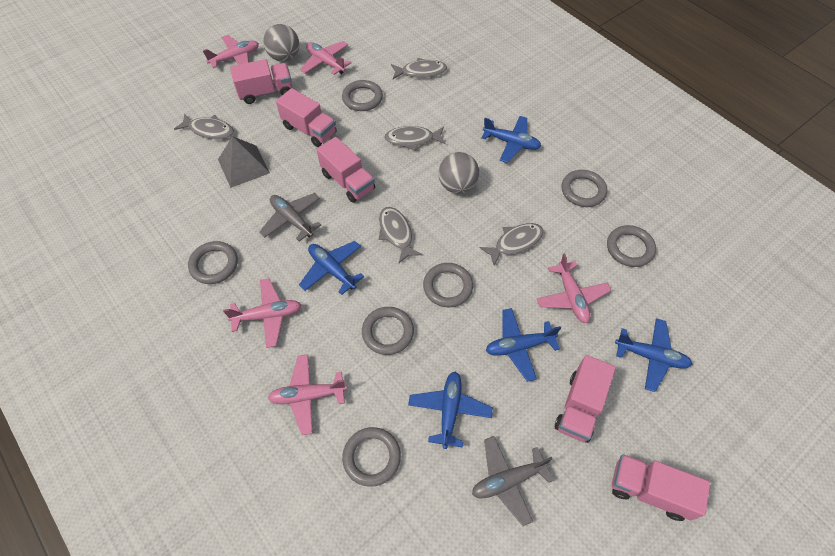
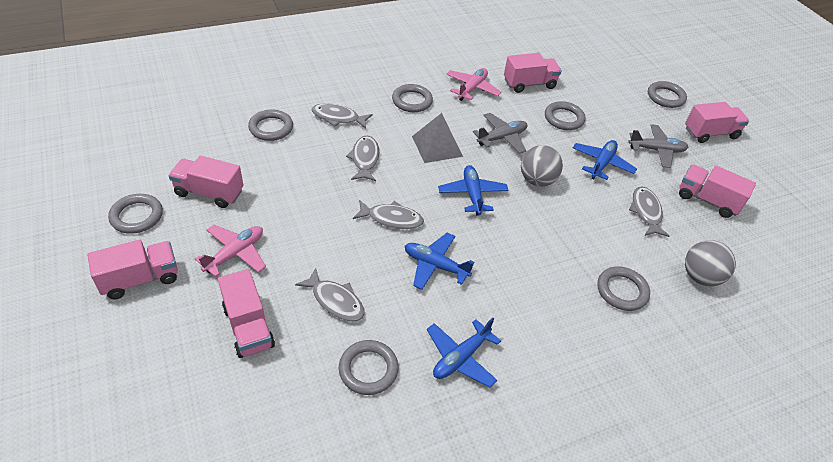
blue plane: [299,241,364,295] [408,372,493,449] [481,116,541,163] [486,308,561,382] [615,318,692,392] = 5 -> [405,233,475,290] [427,318,501,388] [438,165,508,216] [573,140,637,180] = 4
pink plane: [203,35,259,68] [223,278,301,348] [268,354,347,435] [300,41,351,75] [537,253,611,323] = 5 -> [195,225,266,277] [446,68,502,101] = 2
pink truck: [230,59,292,104] [276,88,337,147] [317,137,375,203] [555,355,616,443] [612,454,710,521] = 5 -> [87,240,178,299] [169,156,243,208] [218,269,275,358] [504,53,562,93] [679,165,756,218] [685,102,749,143] = 6

